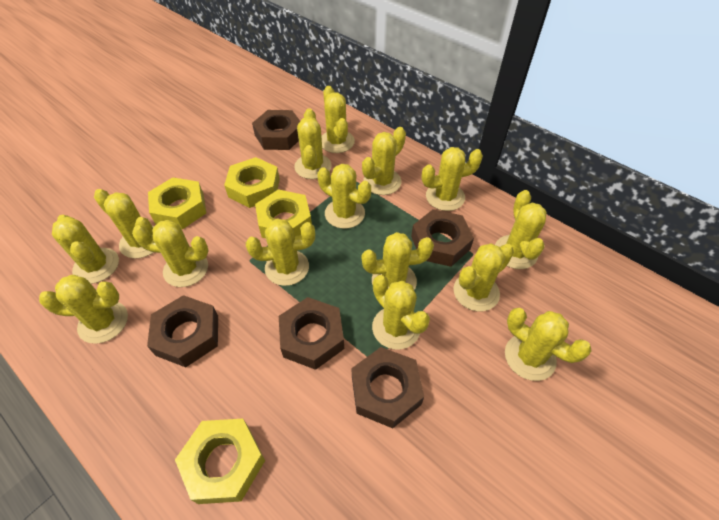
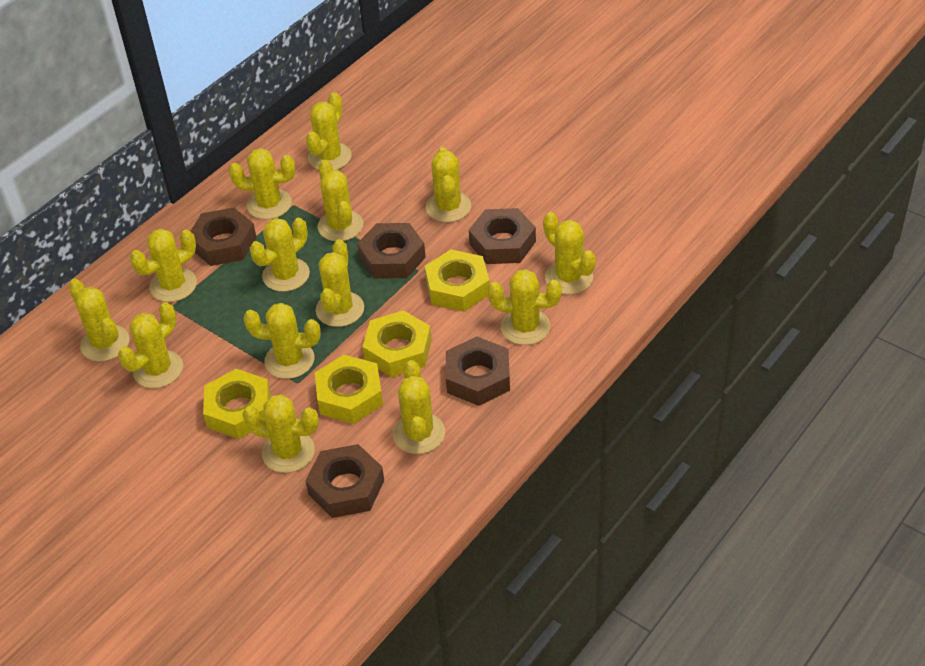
yellow cactus: [39,275,128,344] [52,215,119,284] [94,189,154,259] [132,220,209,287] [246,219,315,286] [294,108,332,179] [317,164,371,229] [321,86,355,153] [362,127,406,195] [362,232,434,290] [372,275,430,349] [422,147,483,211] [453,243,514,311] [495,190,547,269] [505,308,592,381] = 15 -> [68,279,130,361] [118,302,183,388] [130,229,197,302] [229,148,295,220] [242,395,319,473] [243,303,321,379] [250,218,310,292] [306,92,352,170] [316,239,364,327] [317,160,363,241] [392,360,445,454] [426,147,471,222] [488,269,562,345] [543,212,596,294] = 14

